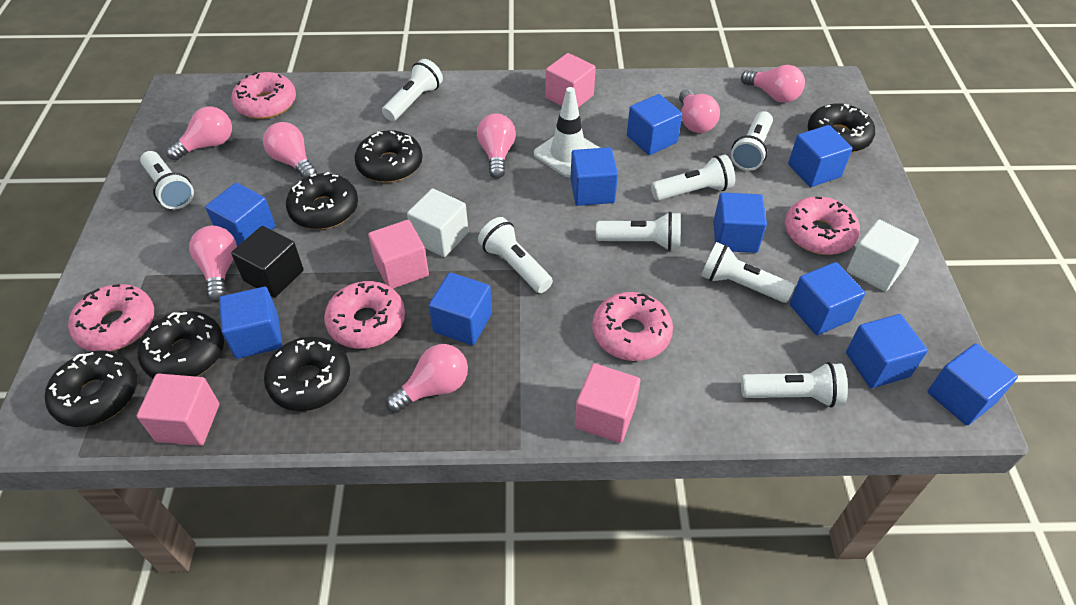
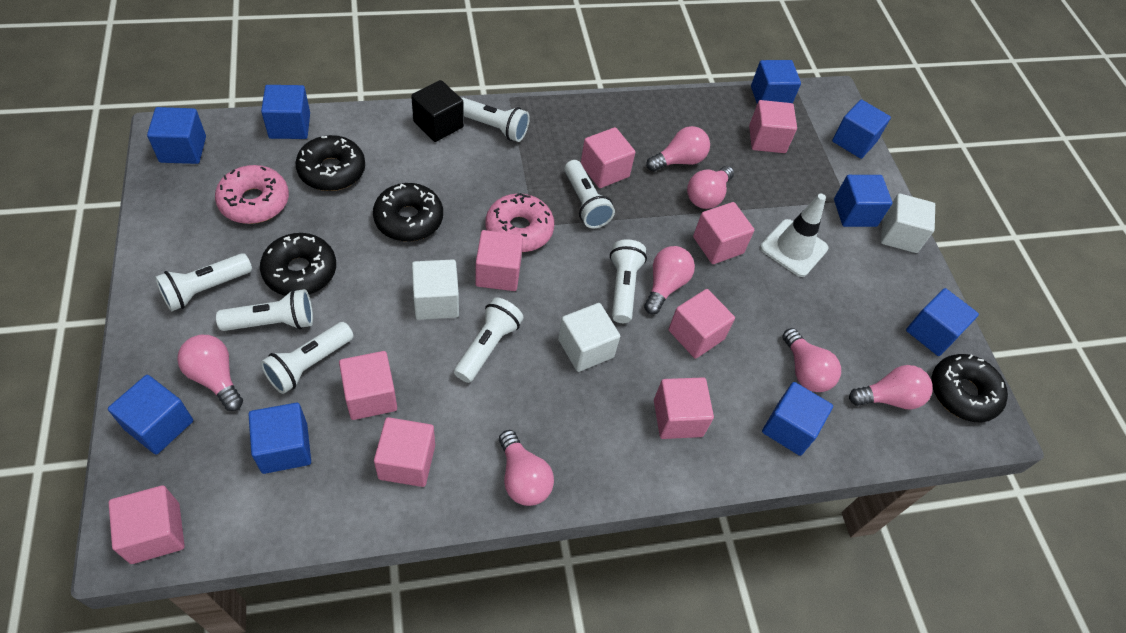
black donut: [45,350,137,427] [138,311,224,379] [264,336,350,411] [286,172,358,229] [355,130,423,182] [808,103,875,153] = 6 -> [260,233,336,296] [295,135,365,191] [373,183,443,242] [932,354,1008,422] = 4
blue cube: [205,183,276,246] [219,287,282,359] [429,272,492,345] [571,147,618,206] [627,94,682,155] [713,192,767,253] [788,125,853,187] [790,262,865,335] [846,314,928,388] [927,344,1018,425] = 10 -> [108,375,193,455] [147,107,206,164] [248,403,311,474] [261,85,310,139] [751,60,801,104] [762,382,833,456] [832,100,891,159] [834,175,892,227] [906,288,979,356] = 9
pink cube: [137,374,219,446] [368,220,429,289] [546,53,596,107] [575,363,641,443] = 4 -> [108,485,185,564] [339,351,397,420] [374,417,435,487] [475,230,523,291] [581,127,635,188] [654,377,714,439] [668,289,735,359] [693,202,754,264] [749,100,797,153] = 9
pink donut: [68,284,154,351] [231,72,296,119] [324,281,405,349] [592,292,673,361] [785,197,860,255] = 5 -> [215,165,289,224] [486,193,554,252] = 2
white cube: [407,188,468,257] [847,220,919,292] = 2 -> [412,259,459,320] [558,303,620,372] [881,193,935,253] = 3
white flashlight: [140,151,194,209] [382,59,443,121] [478,217,553,293] [596,212,681,251] [651,155,735,201] [701,242,795,303] [731,111,773,171] [741,362,848,408] = 8 -> [155,253,252,312] [216,289,313,331] [261,322,354,394] [454,297,523,383] [461,98,530,142] [564,160,615,228] [610,239,647,323] = 7

